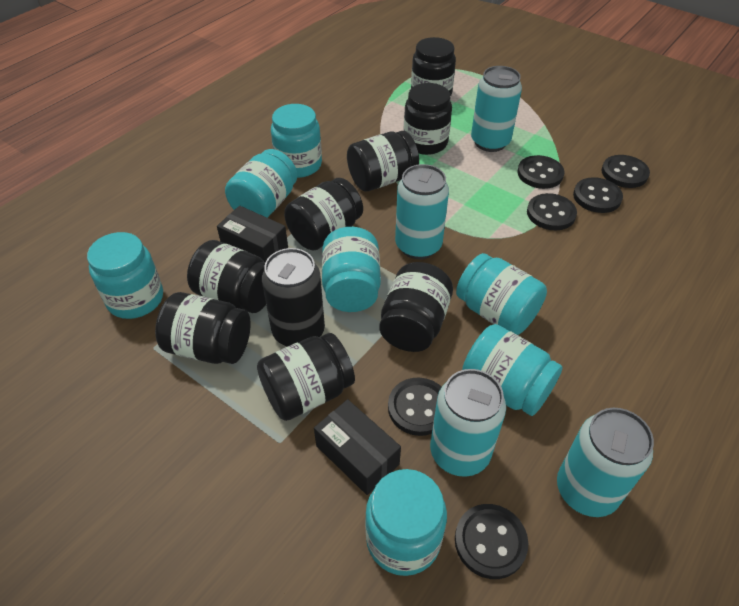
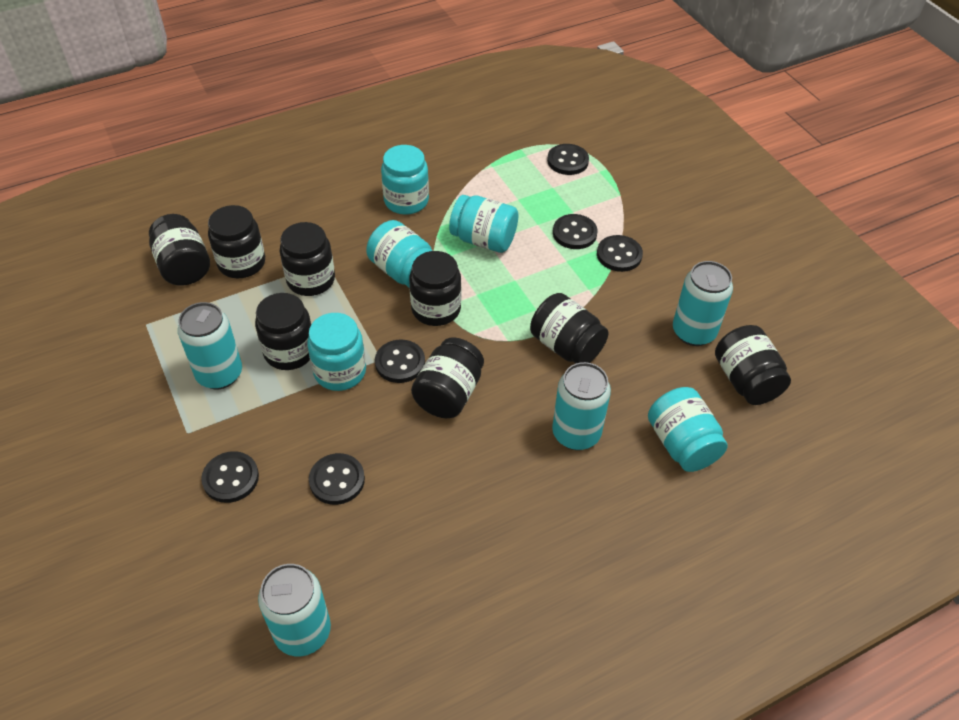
black box: [217,206,288,262] [314,399,401,495] = 2 -> none = 0
black can: [262,248,325,347] = 1 -> none = 0
turquoise jar: [87,232,163,319] [225,149,297,218] [271,104,322,178] [322,227,381,312] [365,469,447,576] [456,253,547,335] [462,324,562,416] = 7 -> [307,313,366,391] [366,220,432,288] [381,145,429,215] [449,195,518,253] [648,387,728,472] = 5

